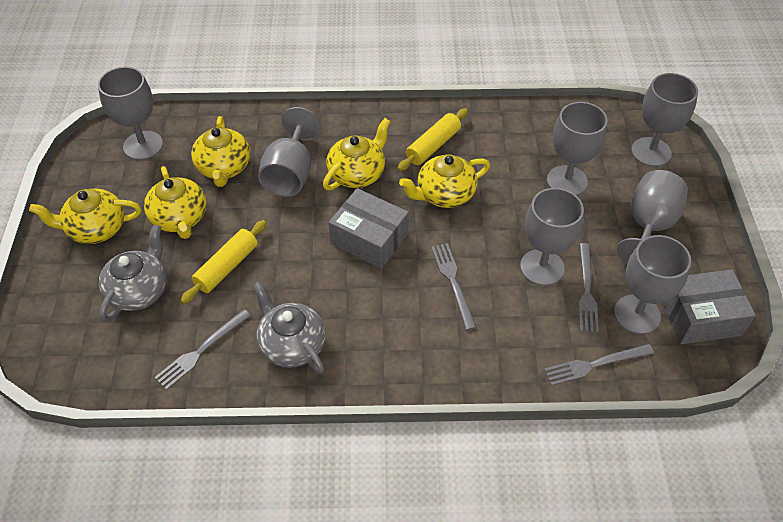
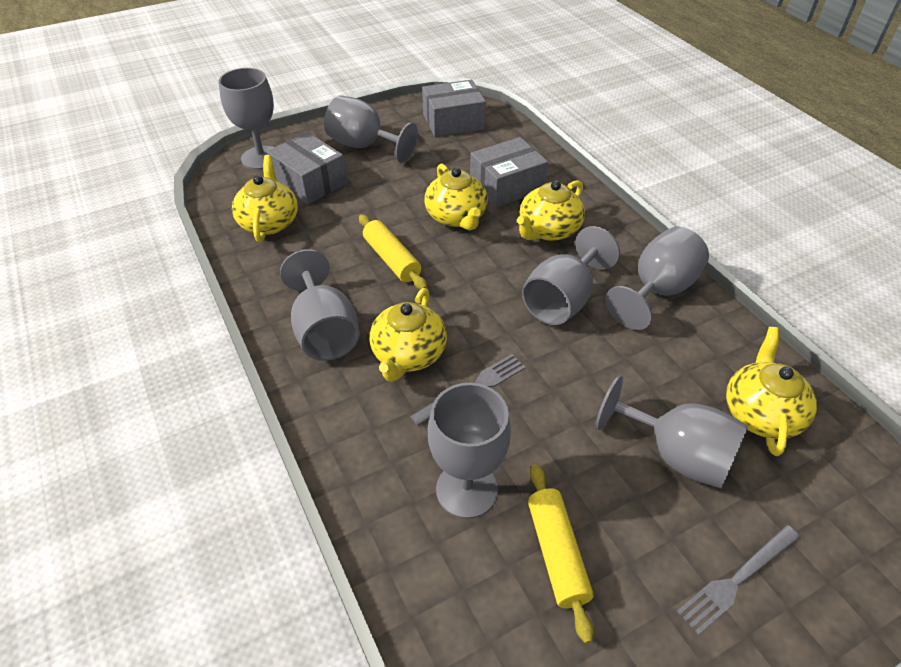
grey box: [329,188,409,269] [663,269,756,344] = 2 -> [267,132,347,204] [422,79,486,137] [470,137,548,208] = 3
grey fork: [154,309,251,390] [431,243,477,330] [544,344,654,386] [578,243,599,333] = 4 -> [410,354,526,426] [677,525,800,635] = 2
grey teapot: [99,224,167,322] [253,281,326,373] = 2 -> none = 0

